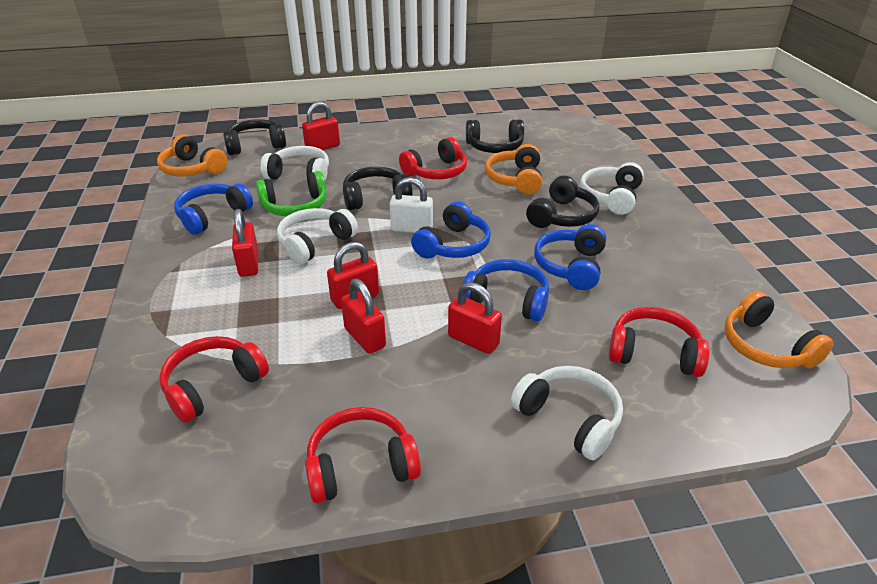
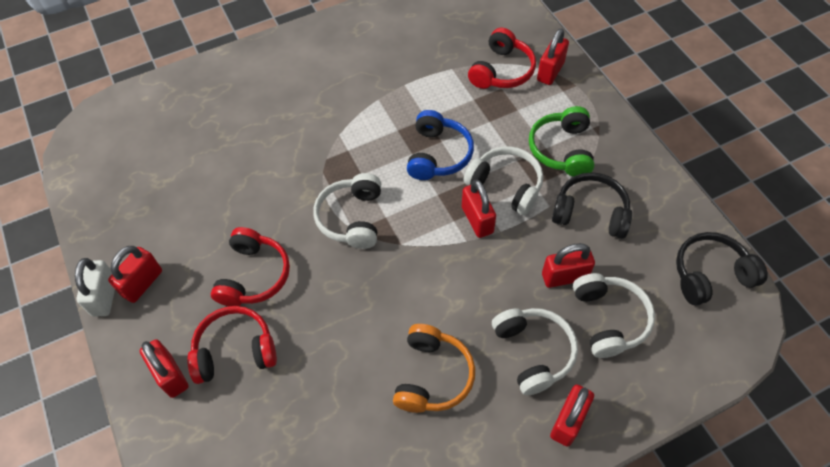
black headphones: [223,119,286,155] [343,167,413,210] [466,120,524,153] [526,176,599,228] = 4 -> [552,172,632,239] [676,232,768,306] = 2
blue headphones: [174,183,253,235] [411,201,491,259] [463,259,549,322] [534,224,606,290] = 4 -> [407,110,474,180] = 1
orange headphones: [157,135,227,176] [485,144,542,194] [724,291,834,369] = 3 -> [393,324,475,413] = 1
red headphones: [159,336,269,423] [305,407,421,503] [399,137,467,179] [609,307,710,377] = 4 -> [187,306,277,384] [211,227,290,306] [468,28,536,89] = 3
red padlock: [232,209,258,277] [302,102,340,150] [327,242,379,309] [341,279,386,354] [448,282,502,354] = 5 -> [108,246,162,303] [140,339,189,398] [462,179,496,238] [537,28,569,85] [542,243,595,288] [550,385,594,447] = 6

